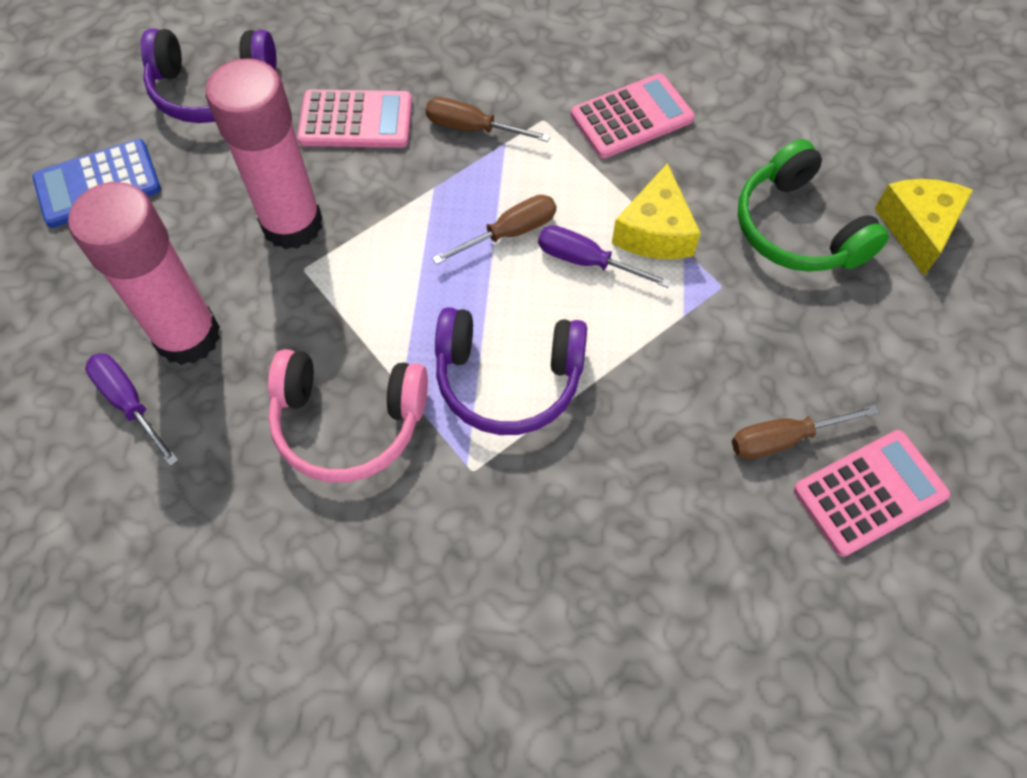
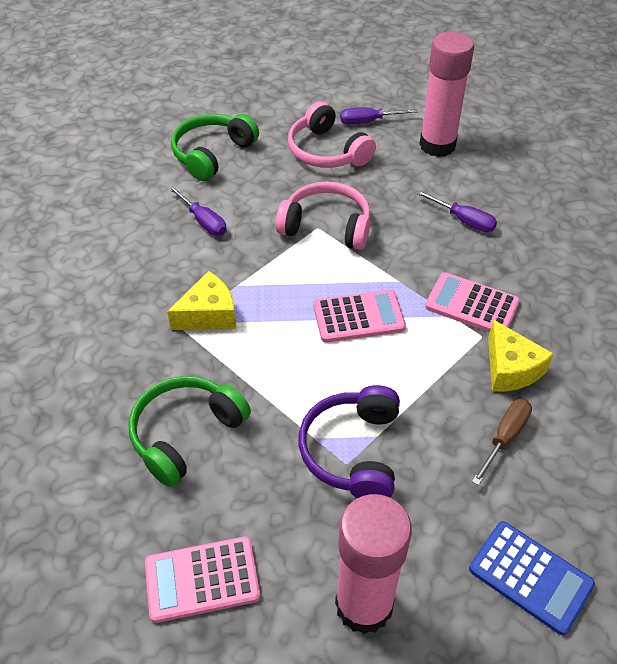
brown screwdriver: [426,97,550,142] [432,195,556,265] [732,405,879,459] = 3 -> [472,399,532,485] = 1
green headphones: [738,139,889,272] = 1 -> [128,376,251,487] [171,114,259,181] = 2
pink headphones: [268,349,428,483] = 1 -> [276,182,371,250] [288,101,376,168] = 2
purple headphones: [141,29,277,123] [435,307,587,435] = 2 -> [299,385,400,498] = 1
purple screwdriver: [85,353,179,466] [538,225,671,288] = 2 -> [168,186,227,236] [340,107,418,124] [416,190,497,232] = 3

